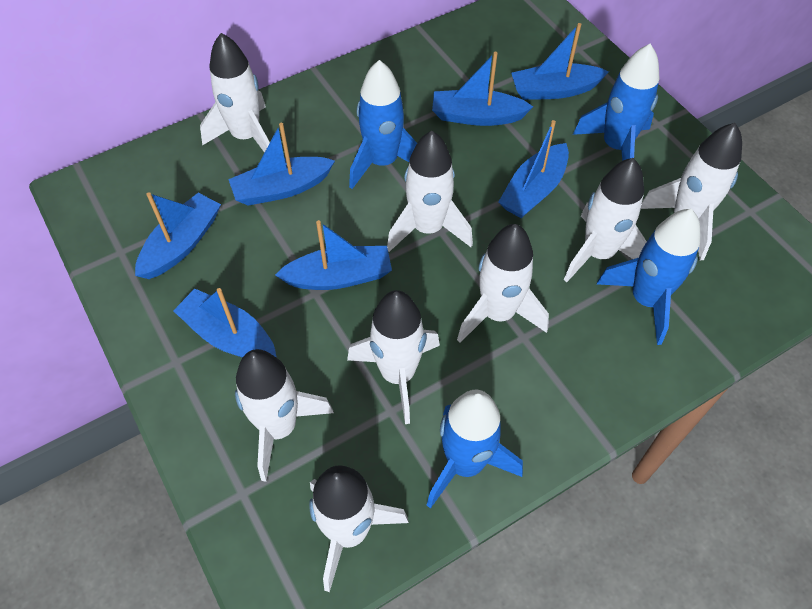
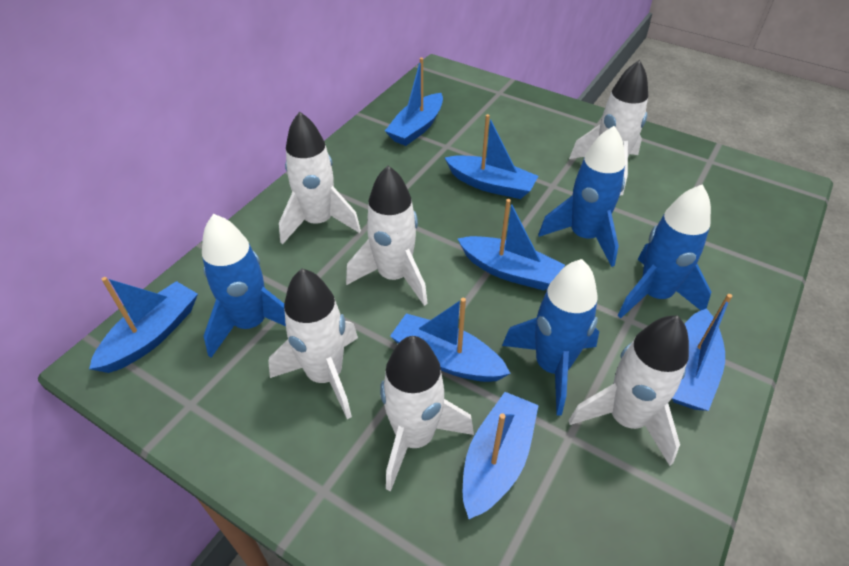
white rocket: [200,33,270,153] [235,349,334,482] [309,465,409,592] [347,290,440,424] [387,131,473,252] [457,224,549,343] [564,158,647,282] [641,123,742,260] = 8 -> [268,269,358,419] [279,111,361,245] [346,166,428,306] [380,336,474,491] [569,60,648,195] [569,315,689,466] = 6

